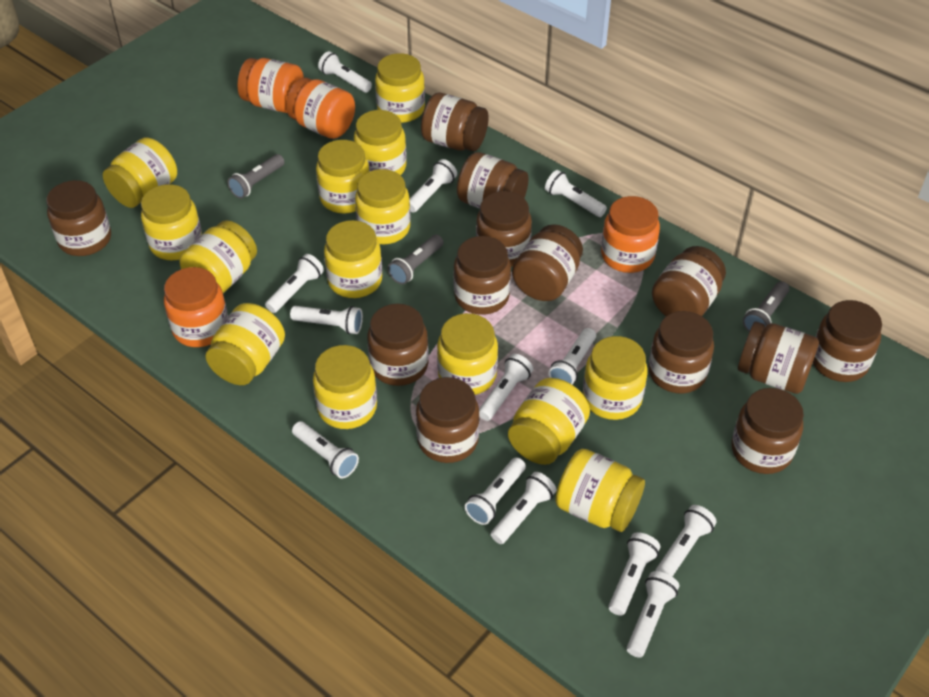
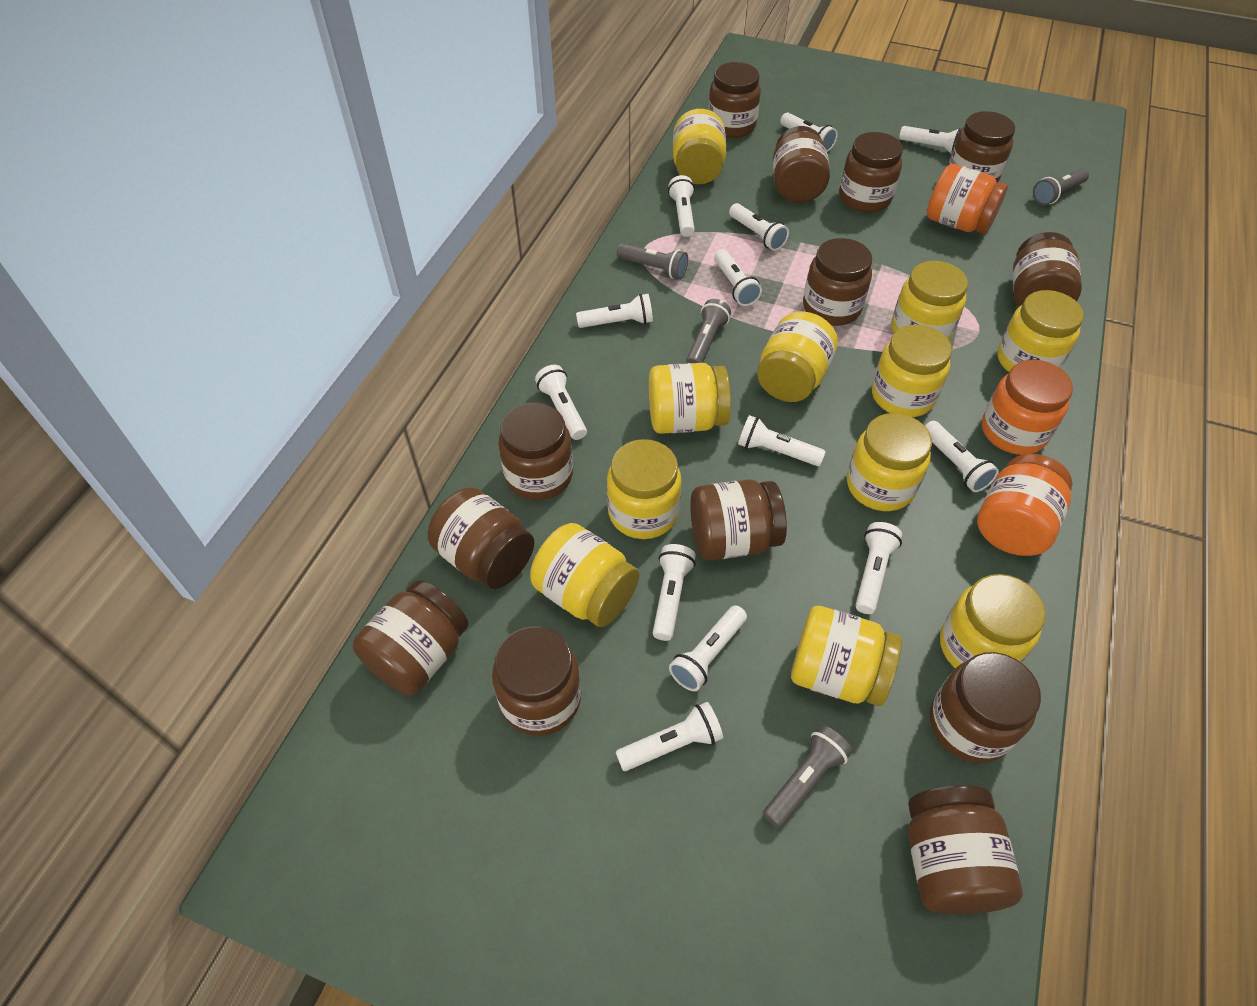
grey flashlight: [227,154,285,199] [388,235,444,285] [743,281,789,332] = 3 -> [617,243,688,279] [686,299,731,363] [763,725,853,828] [1033,168,1089,205] = 4
orange jar: [164,267,228,347] [238,58,304,113] [286,77,355,139] [601,196,660,273] = 4 -> [927,164,1008,234] [977,454,1073,556] [982,360,1073,455] = 3
yellow jar: [103,137,177,208] [141,184,202,260] [180,220,257,293] [205,303,285,385] [313,345,377,429] [316,140,370,214] [324,220,382,298] [354,110,407,175] [355,169,411,244] [375,53,425,123] [437,313,498,395] [508,378,590,465] [555,449,645,532] [583,336,648,420] = 14 -> [530,523,639,627] [607,439,682,539] [649,363,731,434] [673,109,726,184] [757,311,838,402] [791,606,902,706] [847,413,932,511] [872,324,952,417] [892,261,968,340] [940,574,1046,668] [997,290,1084,372] = 11

